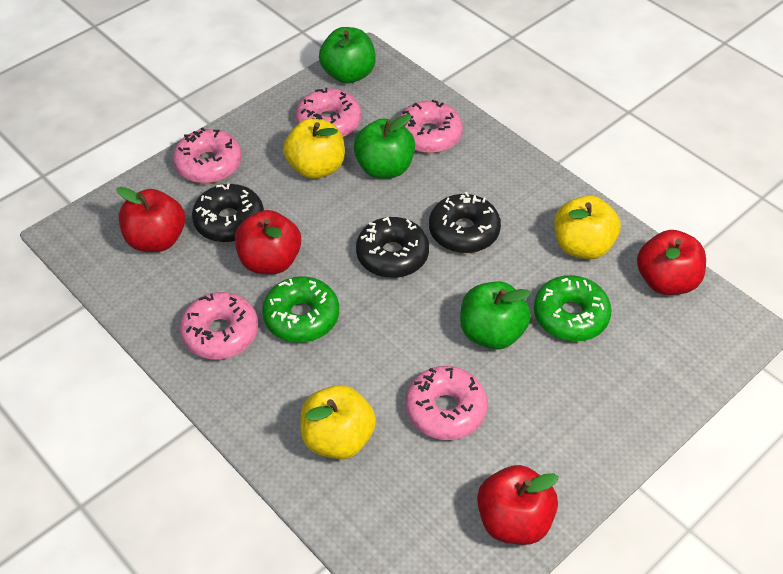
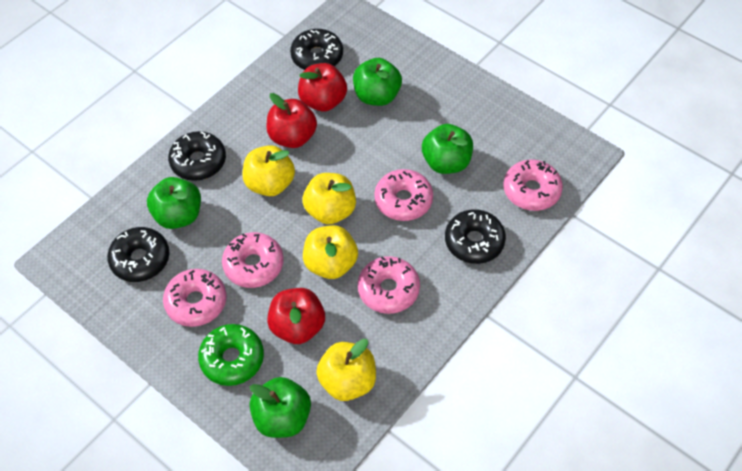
black donut: [192,184,264,243] [356,217,429,278] [429,192,501,253] = 3 -> [107,227,170,282] [168,131,226,181] [290,29,343,70] [445,209,506,264] = 4
green apple: [319,27,376,84] [354,114,415,179] [460,281,531,350] = 3 -> [147,177,201,229] [249,377,311,438] [353,58,402,106] [422,124,473,174] = 4
green donut: [262,277,339,343] [534,275,612,341] = 2 -> [198,324,264,386] = 1
red apple: [116,187,185,252] [235,210,301,274] [477,465,559,545] [637,230,706,295] = 4 -> [266,93,317,148] [267,288,325,344] [298,63,347,111] = 3
yellow apple: [283,118,345,179] [301,385,376,459] [554,195,621,259] = 3 -> [243,145,295,196] [303,173,356,224] [303,225,358,279] [316,339,376,401] = 4

